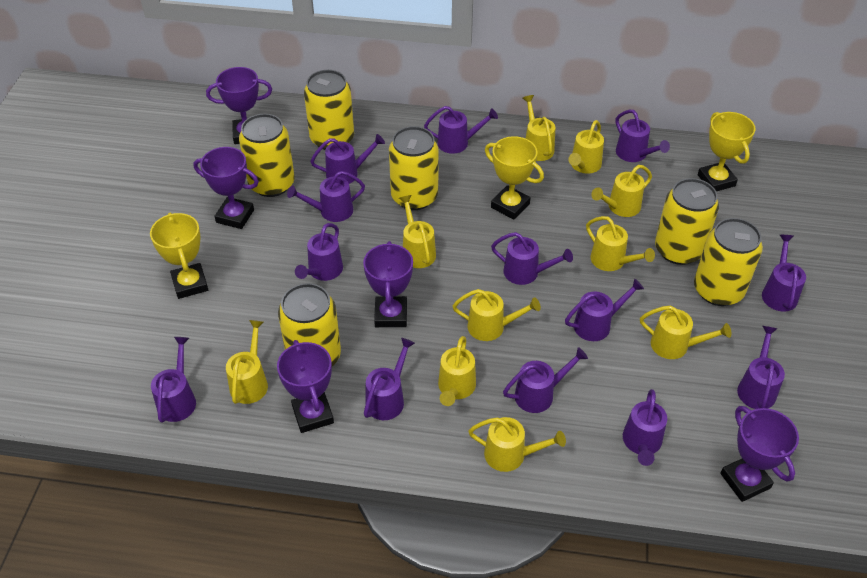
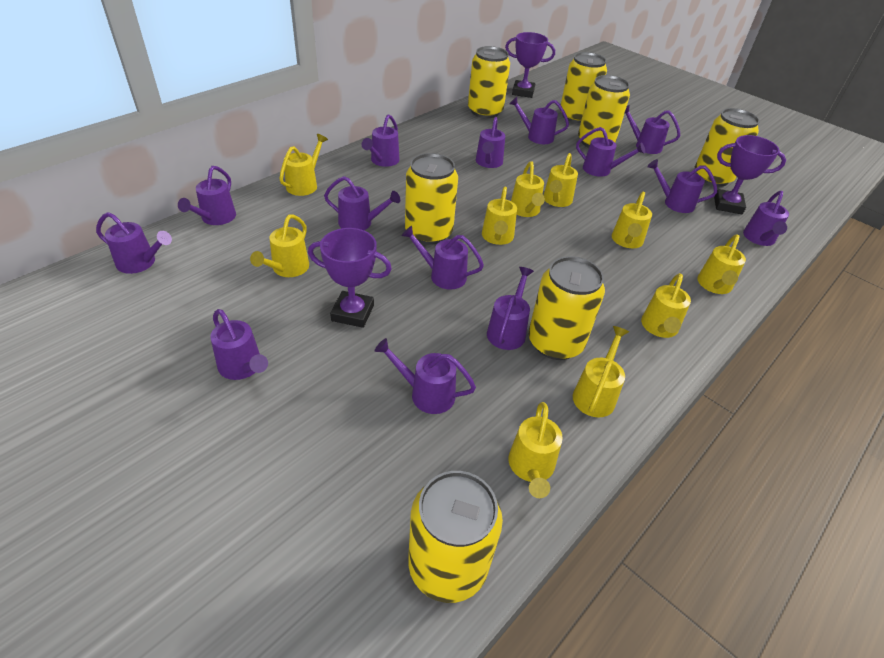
purple trophy: [193,147,259,229] [206,67,272,144] [277,340,334,433] [363,241,413,327] [720,406,799,502] = 5 -> [308,228,392,328] [505,32,555,98] [714,135,786,214] = 3
purple watering can: [151,337,196,423] [287,171,365,222] [295,223,343,281] [310,134,385,184] [364,338,415,420] [424,106,498,154] [491,232,573,285] [503,347,588,413] [565,278,644,341] [616,110,670,162] [623,389,667,466] [737,326,785,409] [762,235,806,312] = 13 -> [96,212,172,274] [178,166,236,225] [210,309,268,380] [324,176,400,230] [362,114,400,167] [374,338,476,414] [402,226,484,290] [476,117,505,168] [487,267,534,350] [509,97,569,144] [576,127,645,177] [625,105,680,154] [647,159,717,213] [743,191,789,246] = 14
yellow can: [239,114,295,197] [278,283,341,366] [304,70,354,150] [389,126,439,210] [655,178,719,265] [694,218,763,306] = 6 -> [405,153,458,245] [408,471,503,603] [468,46,510,118] [529,256,605,360] [561,52,607,123] [578,75,630,148] [695,108,760,187] = 7
yellow trophy: [150,213,208,299] [485,136,544,219] [698,112,755,191] = 3 -> none = 0

